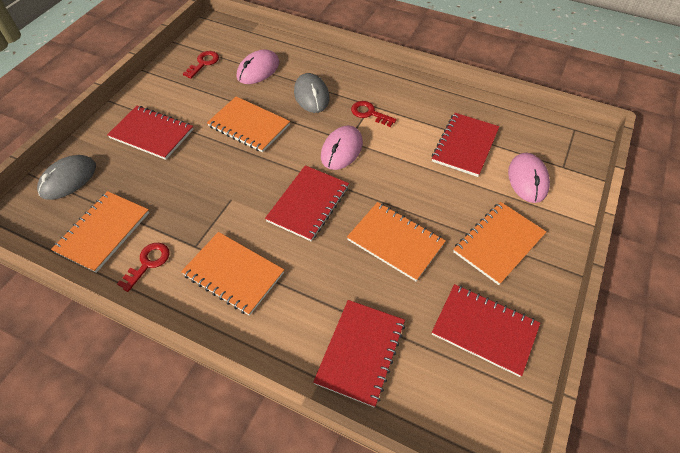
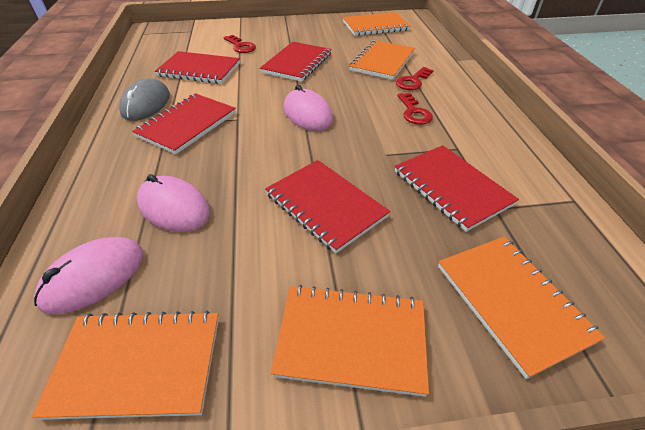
grey mouse: [37,155,96,200] [294,73,329,113] = 2 -> [119,78,170,121] = 1

